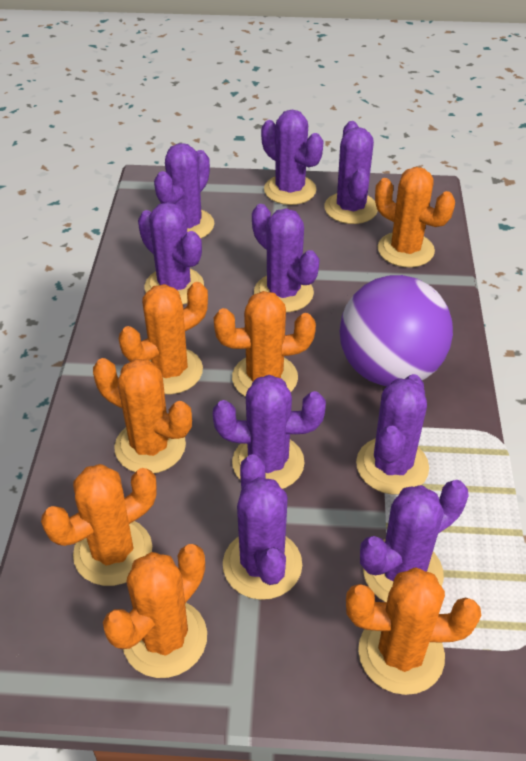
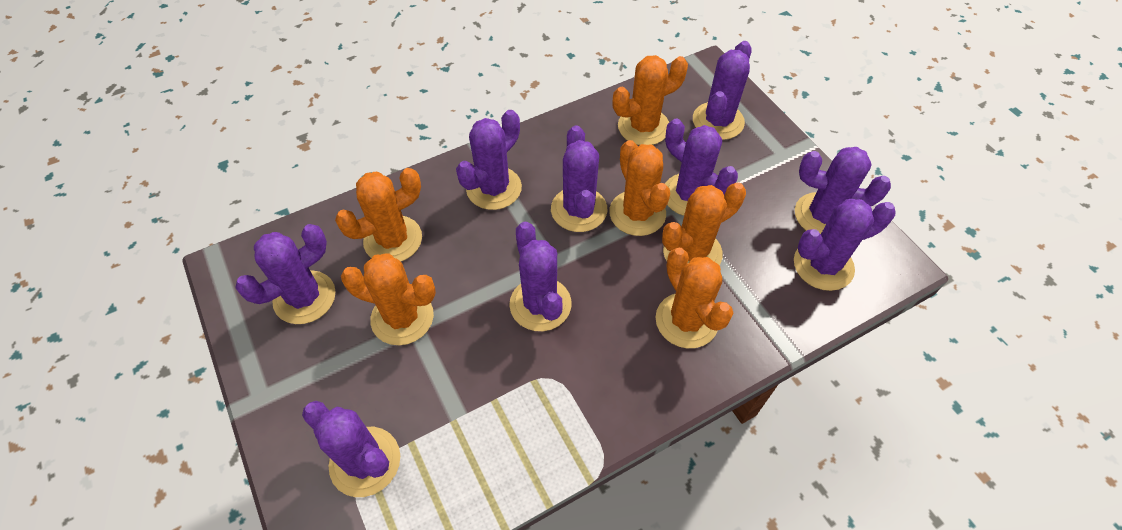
orange cactus: [41,464,157,586] [93,358,192,473] [103,544,207,678] [119,282,208,394] [214,291,316,397] [346,567,481,695] [375,167,455,267] = 7 -> [335,168,422,261] [341,254,436,345] [609,140,670,236] [613,55,688,145] [656,248,733,348] [662,182,746,265] = 6
purple ball: [340,275,453,386] = 1 -> none = 0

